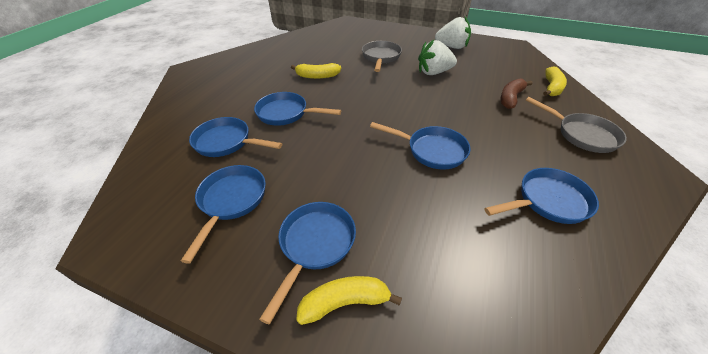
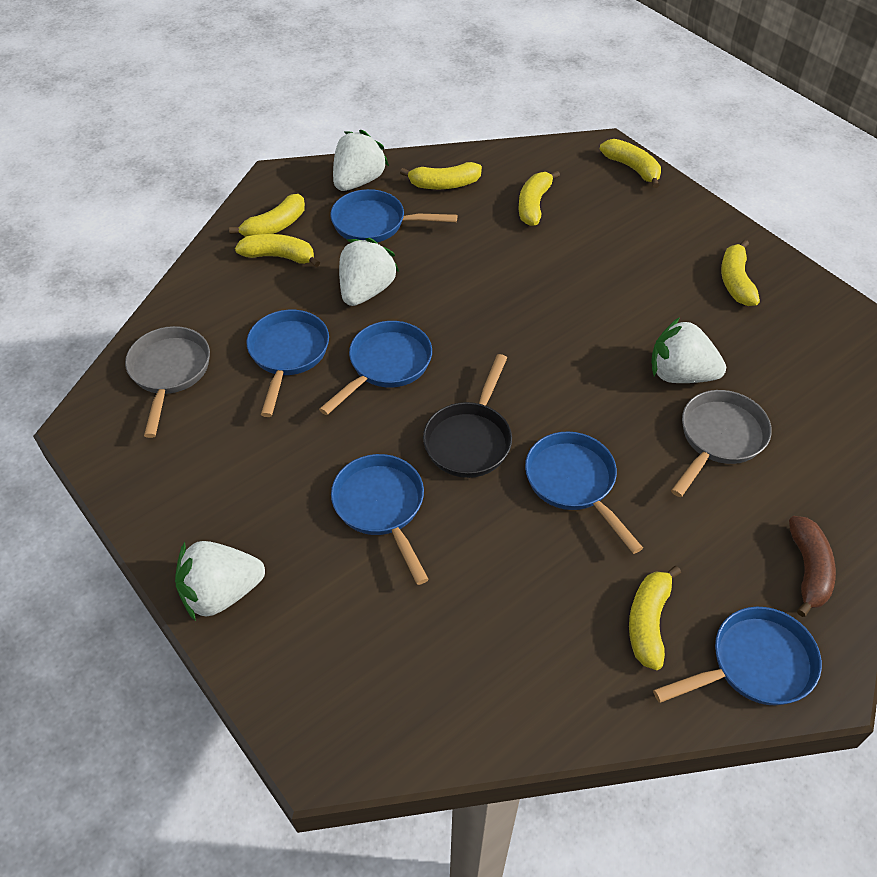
black pan: none = 0 -> [423,354,512,478] = 1
white strawberry: [418,40,457,75] [435,17,471,49] = 2 -> [175,541,265,621] [333,130,389,191] [339,238,399,306] [651,317,726,383] = 4
yellow banana: [291,63,341,79] [296,276,402,325] [543,66,567,96] = 3 -> [229,194,305,237] [235,234,320,267] [400,162,482,189] [519,171,560,226] [600,139,661,188] [629,566,681,670] [721,240,760,306] = 7

